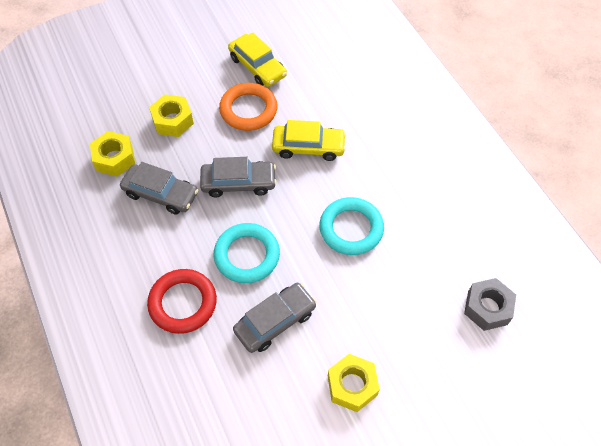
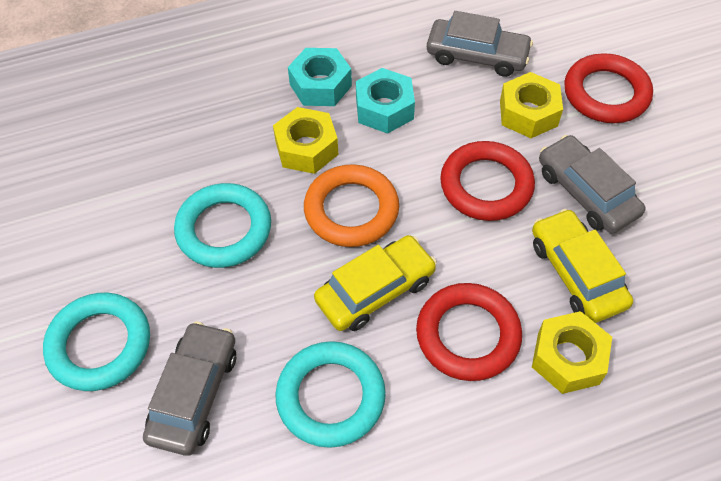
grey nut: [464,278,516,331] = 1 -> none = 0
red ring: [147,269,217,334] = 1 -> [416,283,522,381] [440,141,535,221] [564,53,653,123] = 3
turquoise nut: none = 0 -> [288,48,352,106] [356,68,415,134] = 2
turquoise ring: [214,223,280,283] [319,197,384,255] = 2 -> [43,293,150,391] [174,183,271,268] [275,341,386,448] = 3

